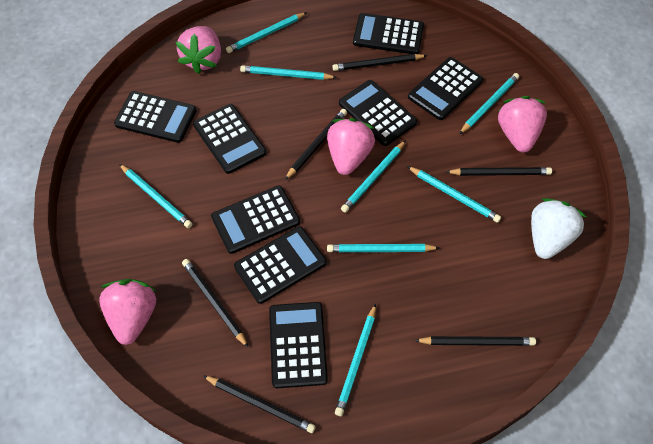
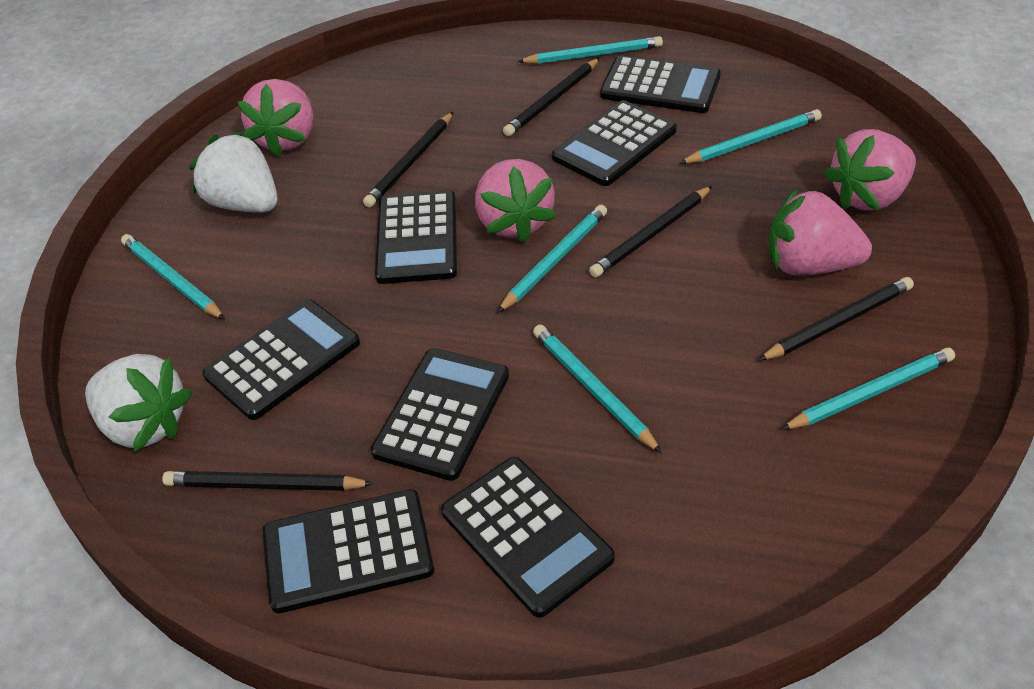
black calculator: [114,91,197,143] [193,104,266,174] [211,186,300,254] [234,226,326,304] [269,302,328,388] [339,80,417,146] [353,13,424,54] [408,57,483,120] = 8 -> [202,299,360,420] [263,489,434,613] [371,348,509,481] [375,190,457,284] [441,457,615,618] [552,100,676,186] [600,56,721,113] = 7
black pencil: [182,259,248,347] [203,375,316,433] [285,109,347,180] [333,54,427,71] [414,336,536,346] [446,167,552,176] = 6 -> [162,471,374,491] [363,112,453,208] [503,58,600,136] [589,186,712,278] [758,277,914,361] = 5
turquoise pencil: [119,164,192,228] [226,12,307,53] [240,65,337,80] [327,244,439,252] [335,304,376,416] [341,140,406,213] [407,166,501,223] [459,73,519,134] = 8 -> [121,234,225,320] [497,205,607,313] [517,36,663,64] [533,325,662,453] [679,109,822,164] [781,348,955,430] = 6
white strawberry: [531,198,586,259] = 1 -> [85,354,192,452] [189,132,278,213] = 2

